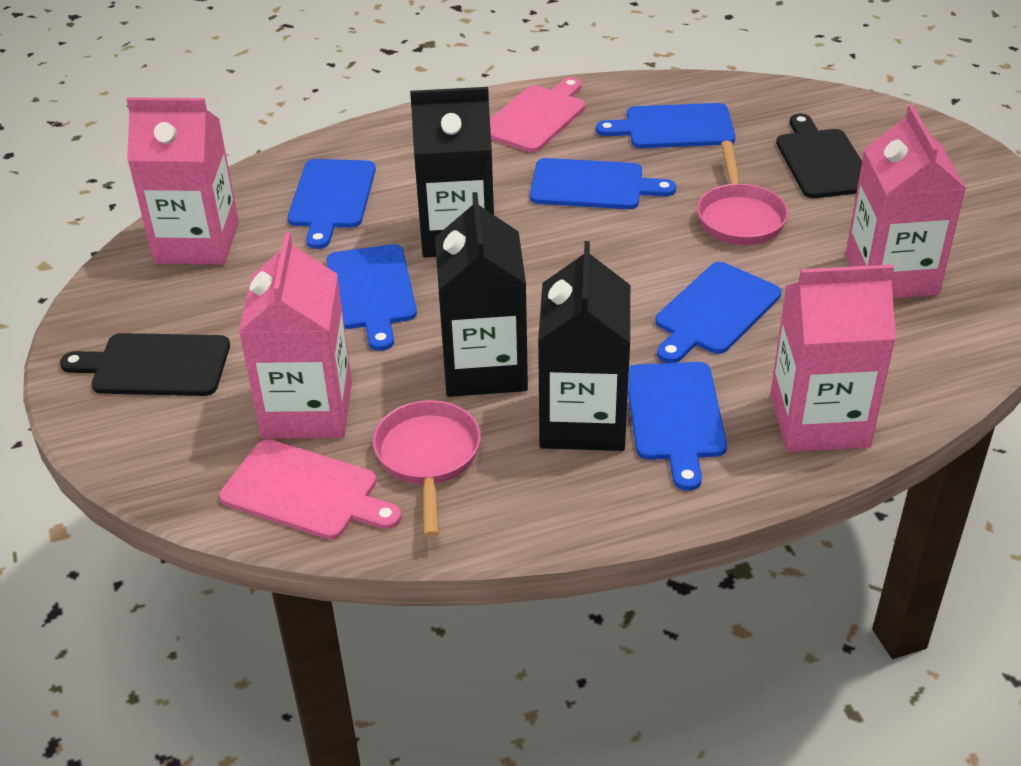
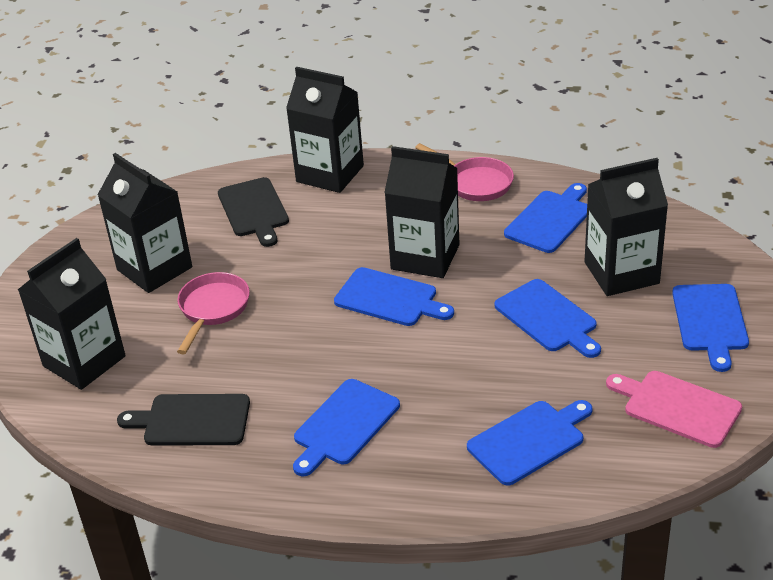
black carton: [410,87,494,257] [435,192,528,397] [538,241,630,451] = 3 -> [18,238,126,390] [98,153,192,293] [286,67,364,193] [384,146,459,278] [584,158,668,296] = 5
pink carton: [127,97,239,265] [239,232,352,439] [770,264,896,452] [846,105,966,298] = 4 -> none = 0
pink cutting board: [219,439,402,540] [490,77,585,152] = 2 -> [606,371,742,448] = 1

